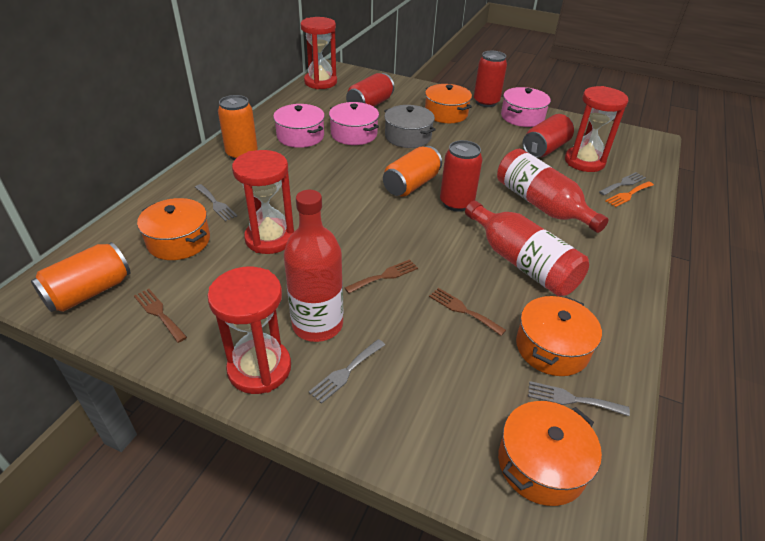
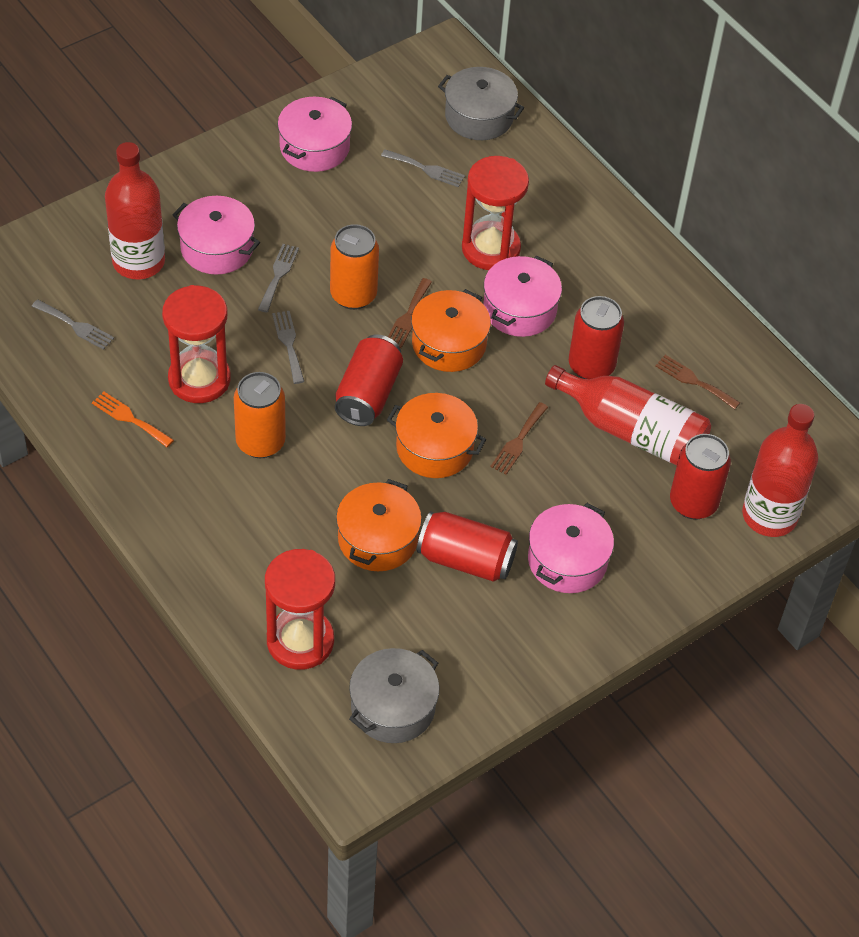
grey pot: [384,105,436,148] = 1 -> [349,648,439,743] [438,67,524,140] = 2
orange can: [31,242,130,312] [218,95,258,160] [383,146,442,197] = 3 -> [234,372,286,458] [330,224,379,310] = 2
orange pot: [137,198,210,260] [425,84,472,123] [498,401,602,506] [516,296,602,376] = 4 -> [336,479,422,571] [387,393,486,478] [411,289,491,372] = 3
pink pot: [273,104,325,148] [329,102,379,145] [501,87,551,127] = 3 -> [173,196,260,275] [278,97,352,172] [484,256,562,337] [528,503,614,593] = 4
red hourglass: [207,266,291,394] [232,150,294,254] [300,17,337,89] [565,86,629,172] = 4 -> [162,285,231,403] [265,549,335,670] [462,156,529,270] = 3

